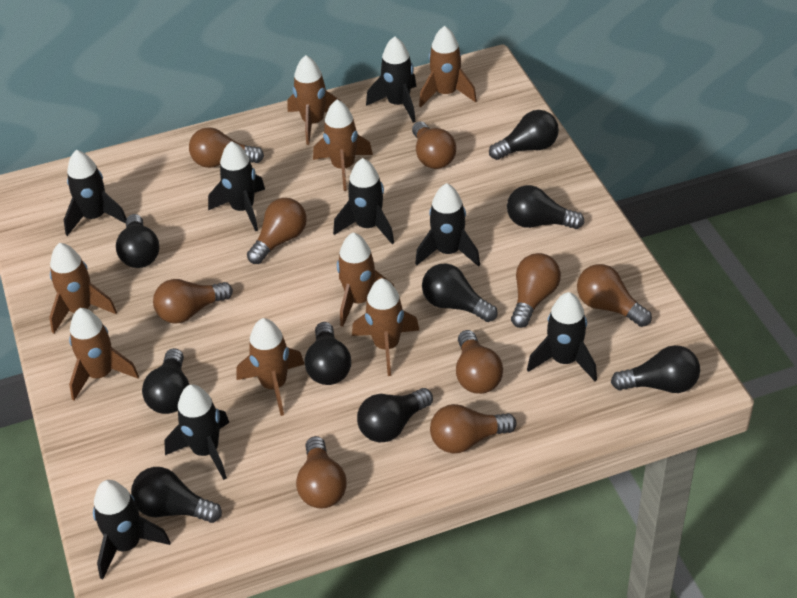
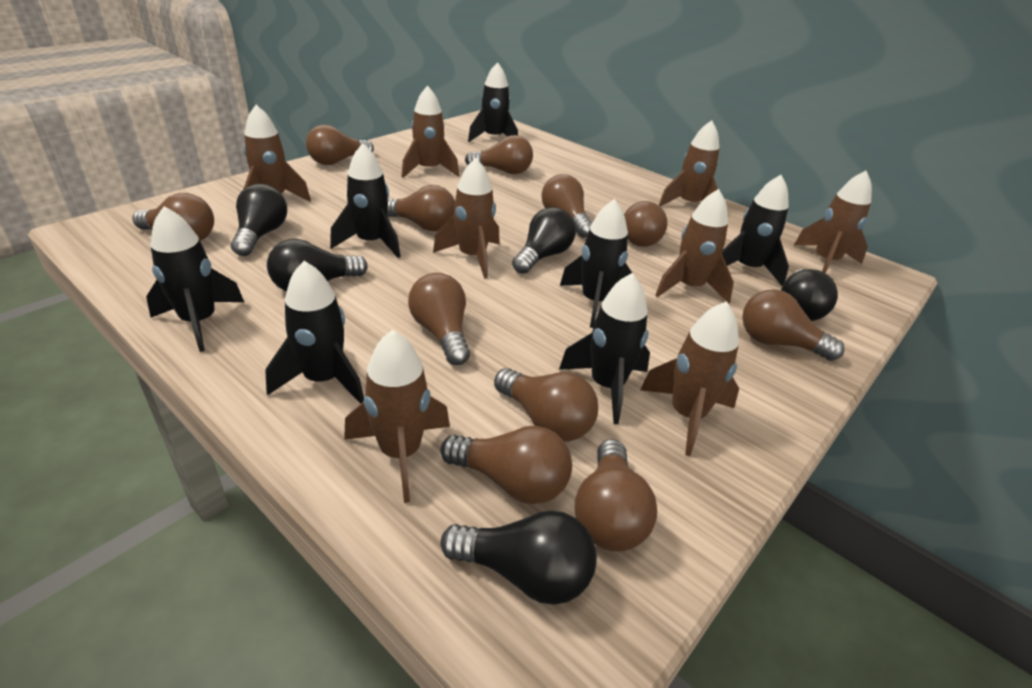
black light bulb: [116,214,159,268] [131,467,222,523] [142,348,189,414] [305,322,351,385] [357,388,433,443] [422,263,497,322] [489,110,559,160] [507,185,585,229] [611,345,700,393] = 9 -> [231,184,287,256] [267,239,368,292] [440,510,597,605] [512,207,576,274] [781,269,838,321] = 5
black rocket: [64,150,127,236] [93,480,171,579] [164,384,229,480] [208,141,265,231] [333,158,394,244] [366,36,416,123] [415,183,480,267] [527,292,597,381] = 8 -> [146,206,244,352] [265,261,364,404] [330,143,401,258] [468,62,518,142] [559,273,650,424] [560,199,632,328] [722,175,789,286] = 7
brown light bulb: [153,279,233,324] [189,127,264,168] [247,198,307,264] [296,436,347,509] [412,121,456,169] [430,404,517,453] [456,330,503,394] [511,253,561,328] [577,264,652,327] = 9 -> [133,193,214,241] [306,125,374,165] [387,185,455,231] [408,273,470,365] [441,426,572,504] [465,135,533,174] [494,368,598,442] [541,174,592,238] [575,439,657,552] [624,201,667,247] [742,289,844,361] = 11

